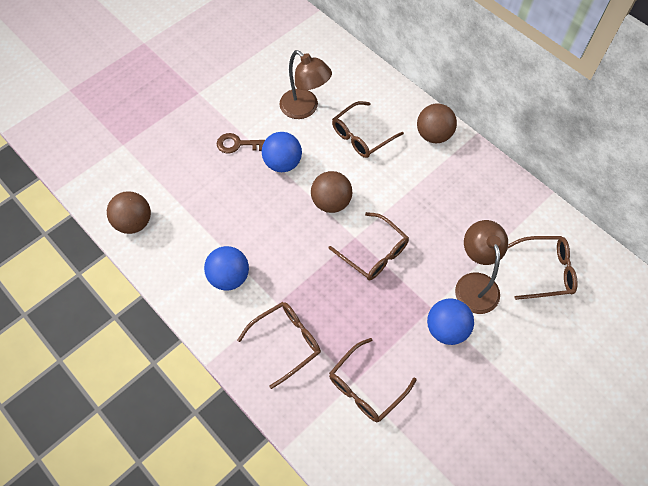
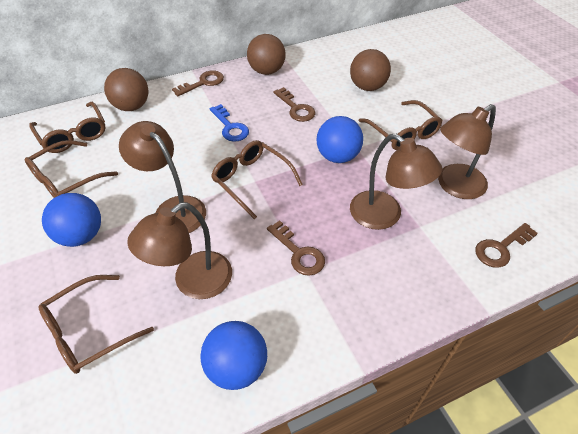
blue key: none = 0 -> [210,104,249,142] = 1
brown key: [216,133,265,153] = 1 -> [172,70,224,97] [267,220,325,276] [273,87,315,122] [475,223,538,268] = 4
brown lamp: [280,50,332,119] [455,220,508,314] = 2 -> [119,121,206,233] [127,202,232,299] [350,134,442,230] [438,104,496,199] = 4

